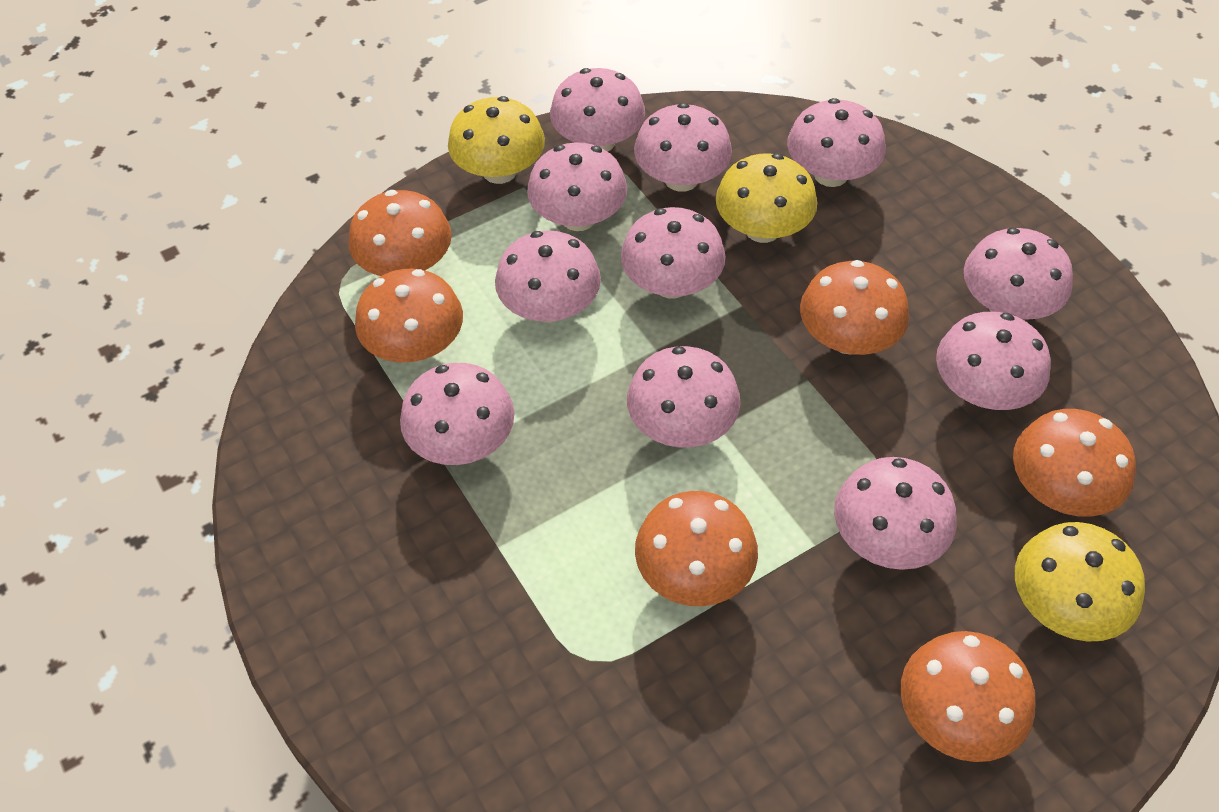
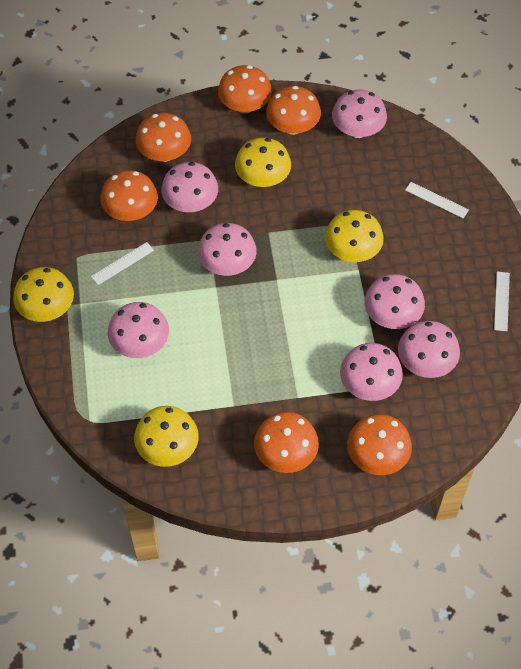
pink mushroom: [400,363,514,465] [495,230,601,323] [527,142,627,231] [550,68,645,152] [621,207,725,299] [627,346,741,448] [634,103,732,192] [787,98,886,187] [834,457,957,570] [936,312,1051,410] [964,228,1073,320] = 11 -> [108,302,169,358] [161,162,218,212] [198,223,257,276] [332,90,387,138] [340,343,403,401] [364,274,425,329] [398,321,460,378] = 7
white ruler: none = 0 -> [91,242,154,285] [405,182,469,218] [494,272,510,331] = 3
yellow mushroom: [448,96,545,184] [716,153,817,243] [1015,522,1145,642] = 3 -> [13,267,74,322] [134,406,199,467] [235,138,291,187] [325,210,384,262] = 4

